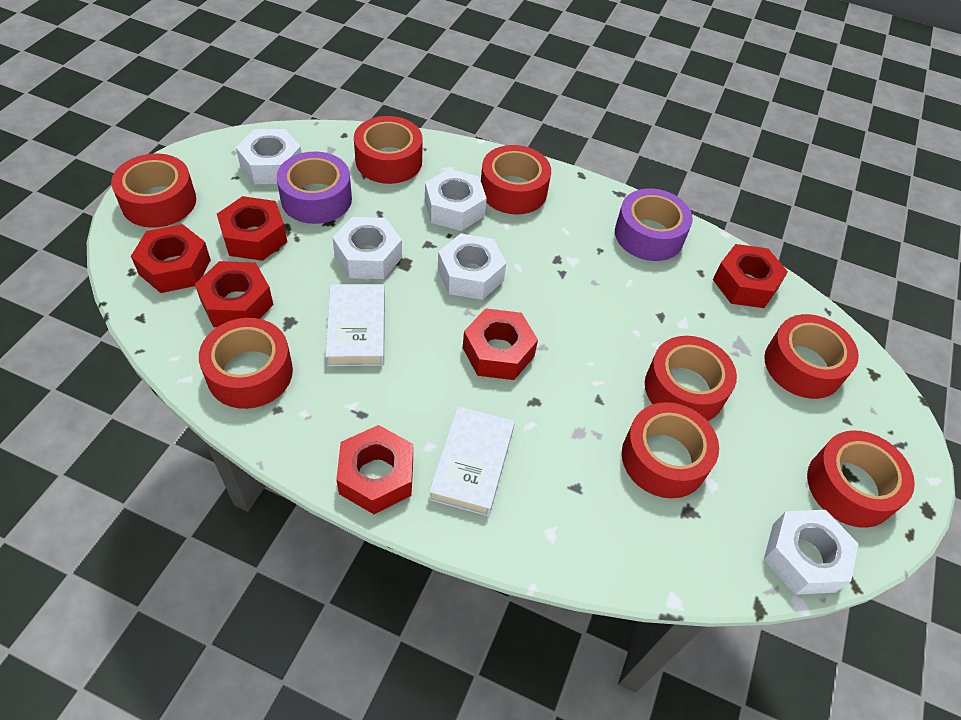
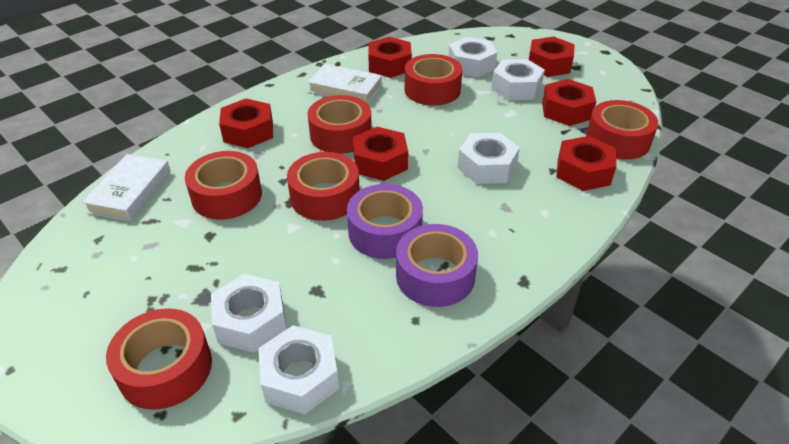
red tape: [111,154,196,228] [199,318,293,409] [354,116,423,184] [481,145,551,215] [622,402,719,498] [645,336,737,421] [764,314,859,399] [807,430,915,528] = 8 -> [106,308,212,410] [185,151,262,220] [287,152,360,221] [307,95,372,154] [404,54,462,106] [586,100,658,160] = 6

